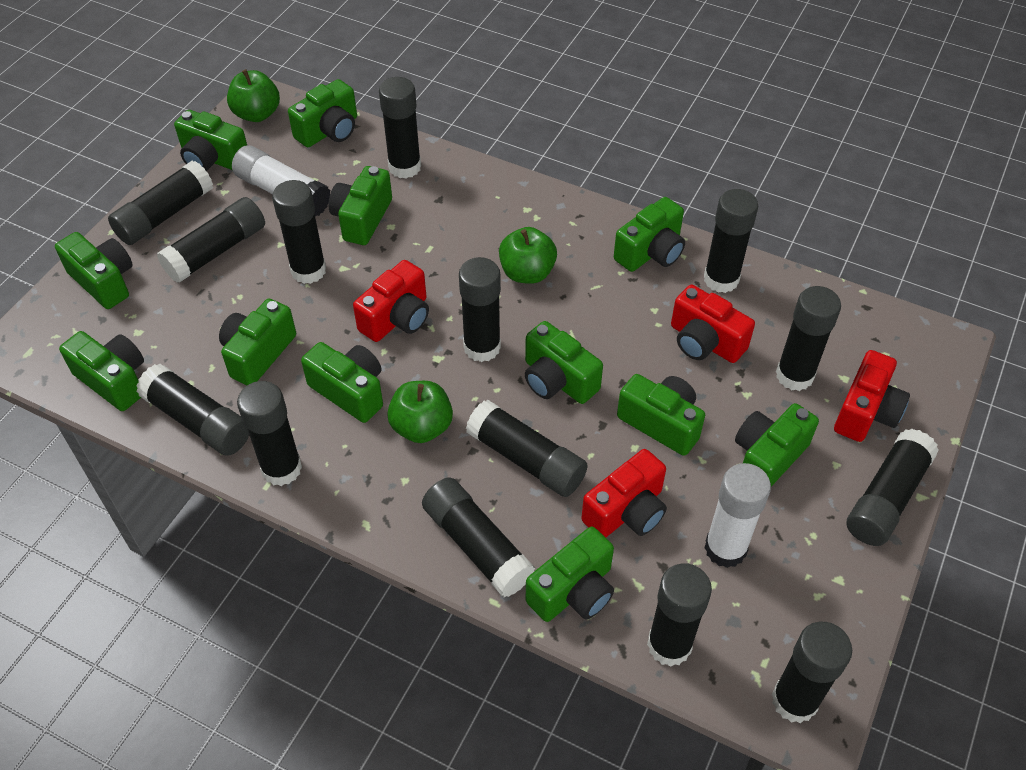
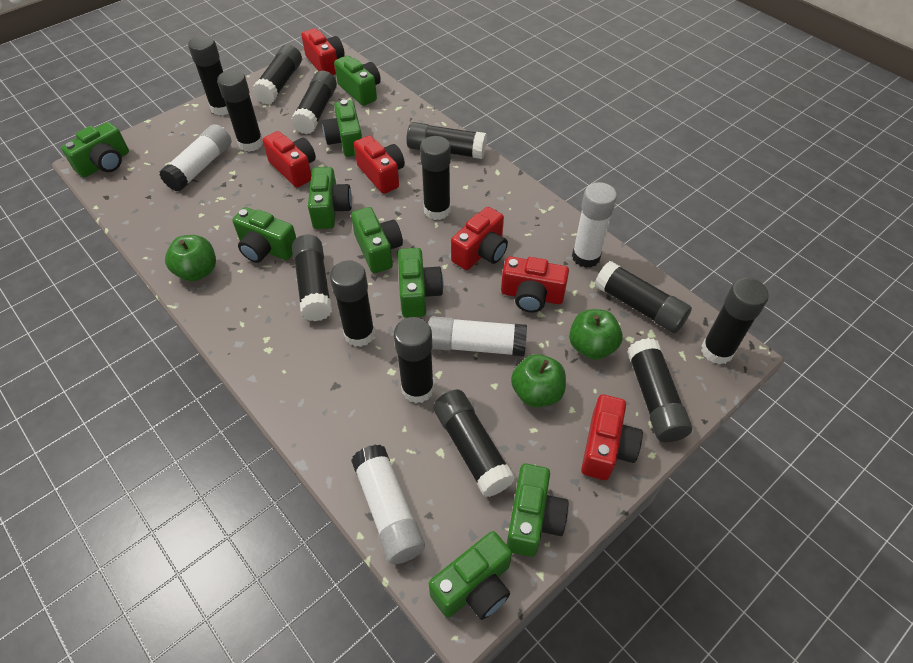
black glue stick: [108,161,213,245] [136,364,249,456] [157,197,265,283] [237,381,302,486] [272,180,326,284] [379,77,421,179] [422,477,535,597] [459,257,501,362] [466,400,588,497] [647,563,712,667] [704,189,758,293] [772,622,852,724] [776,286,841,391] [847,429,939,546] = 14 -> [188,35,228,115] [217,70,263,152] [252,45,302,104] [291,71,337,134] [292,235,332,321] [330,261,375,347] [394,317,434,403] [406,122,487,159] [420,136,451,220] [433,390,515,497] [595,261,692,333] [627,338,692,442] [701,278,769,365] = 13
green camera: [55,232,133,309] [59,331,144,411] [174,110,247,171] [219,299,296,385] [288,79,357,147] [301,342,383,423] [329,166,392,245] [525,321,603,404] [526,527,614,622] [614,197,685,272] [617,374,705,456] [735,403,819,487] = 12 -> [61,122,129,177] [232,207,296,263] [308,167,352,229] [322,100,362,157] [334,55,381,106] [351,207,403,273] [398,248,443,318] [429,531,512,620] [506,463,568,557] = 9
red camera: [353,260,429,342] [581,449,667,537] [671,285,755,363] [834,350,910,442] = 4 -> [263,131,316,187] [301,28,345,75] [354,136,405,194] [451,207,508,270] [501,256,569,313] [581,394,643,480] = 6
white glue stick: [232,145,330,217] [705,463,771,568] = 2 -> [159,124,231,192] [351,444,425,564] [428,316,527,357] [572,182,617,268] = 4

